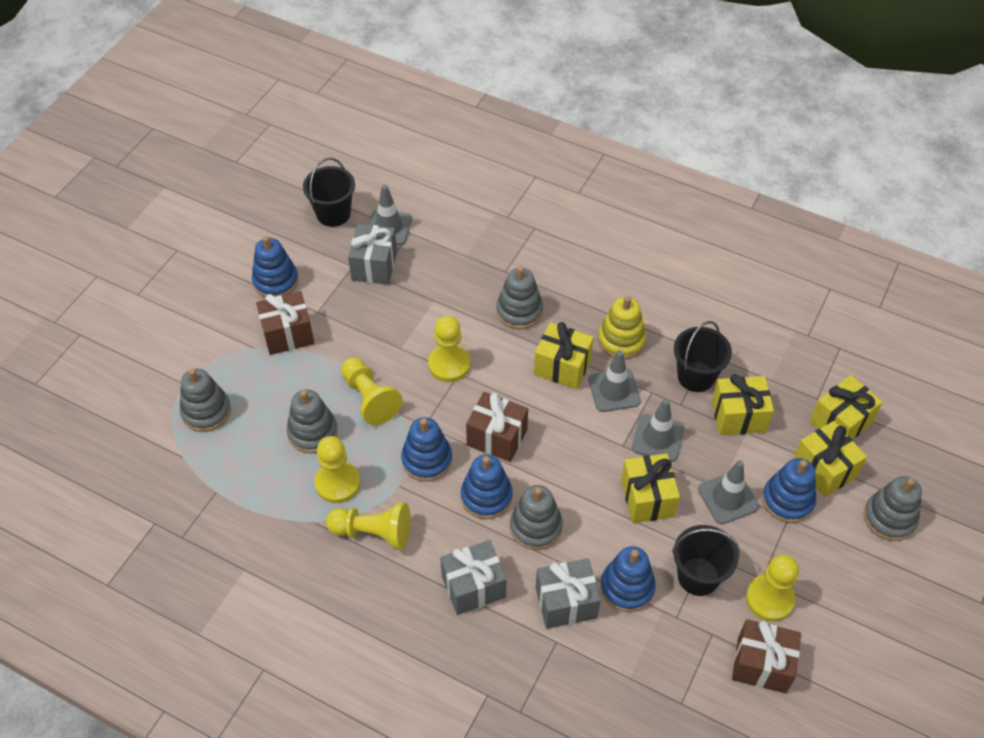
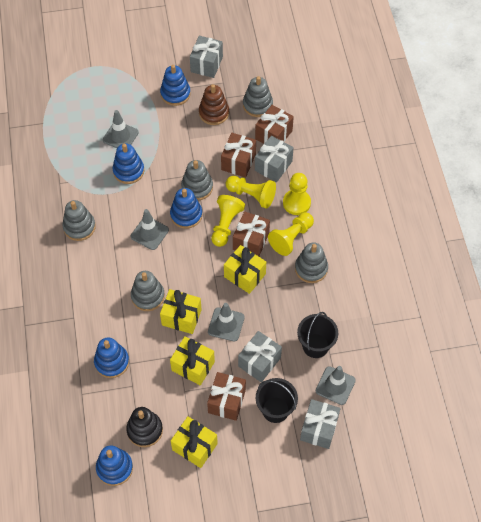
black bucket: [303,158,355,227] [672,525,740,596] [674,321,732,392] = 3 -> [256,378,298,423] [297,312,338,358] = 2
black stacking toy: none = 0 -> [126,407,163,447] = 1
brown gift: [256,291,314,355] [466,392,528,462] [732,619,801,693] = 3 -> [207,372,246,421] [221,133,256,177] [233,211,270,256] [255,105,294,144] = 4
brown stacking toy: none = 0 -> [199,84,229,125] = 1
grey gift: [348,224,397,285] [440,540,507,615] [536,558,601,629] = 3 -> [190,36,223,78] [238,331,282,382] [255,136,294,182] [300,399,341,449] = 4
yellow gift: [534,322,594,389] [621,453,680,523] [712,374,774,435] [793,421,867,497] [810,375,883,440] = 5 -> [160,289,202,334] [170,336,215,385] [171,416,218,468] [224,245,266,294] = 4
yellow pawn: [315,436,360,503] [326,502,411,550] [341,358,403,425] [428,316,470,382] [746,554,799,622] = 5 -> [211,195,245,247] [226,176,276,208] [268,212,314,256] [283,173,311,215] = 4
yellow stacking toy: [598,296,646,359] = 1 -> none = 0

